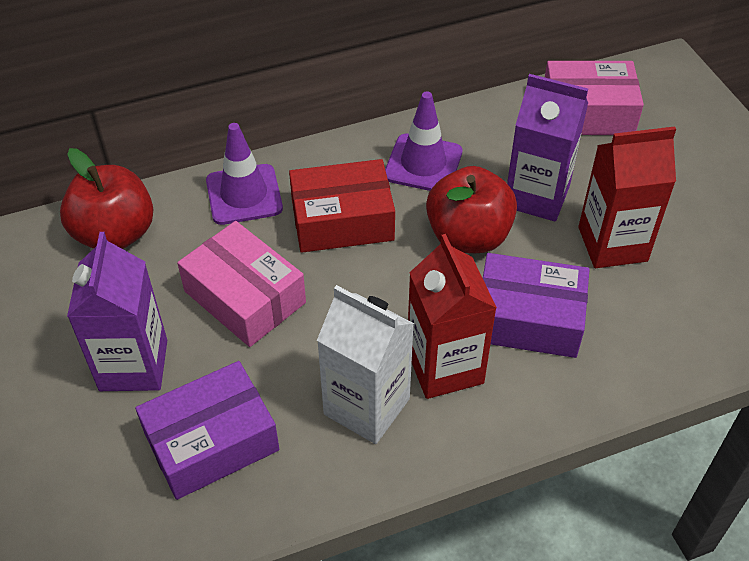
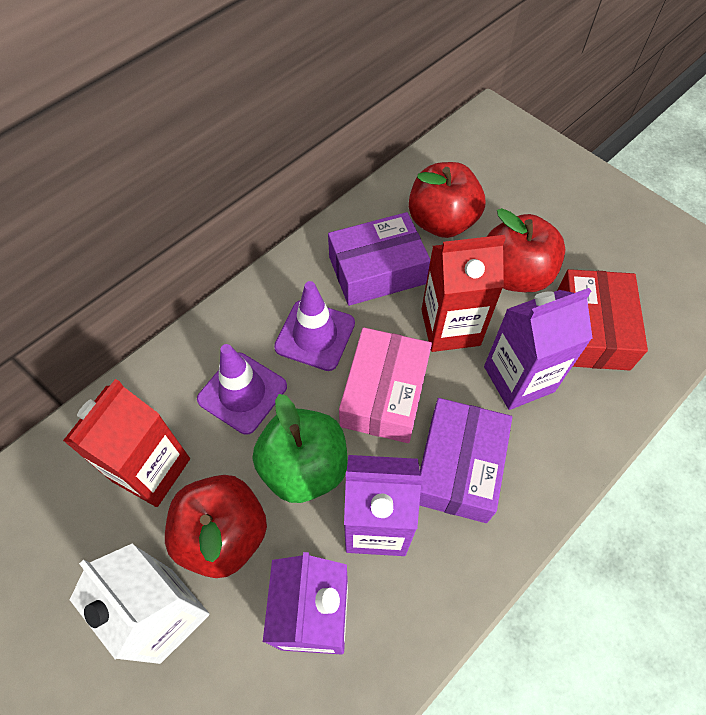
green apple: none = 0 -> [253,394,348,503] = 1
pink box: [177,221,306,347] [545,61,644,135] = 2 -> [339,327,432,443] = 1
purple carton: [67,232,167,391] [507,74,588,221] = 2 -> [263,552,348,655] [344,455,423,556] [484,288,593,410] = 3
red apple: [60,148,154,249] [426,166,517,253] = 2 -> [165,475,267,578] [409,162,485,238] [487,208,566,292] = 3

